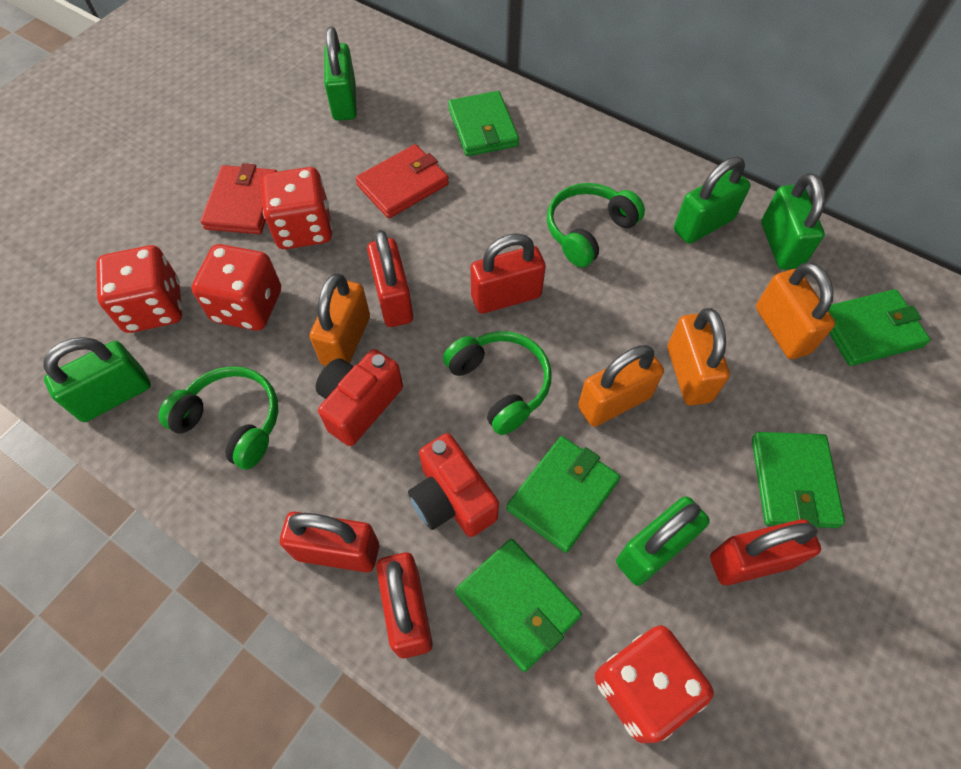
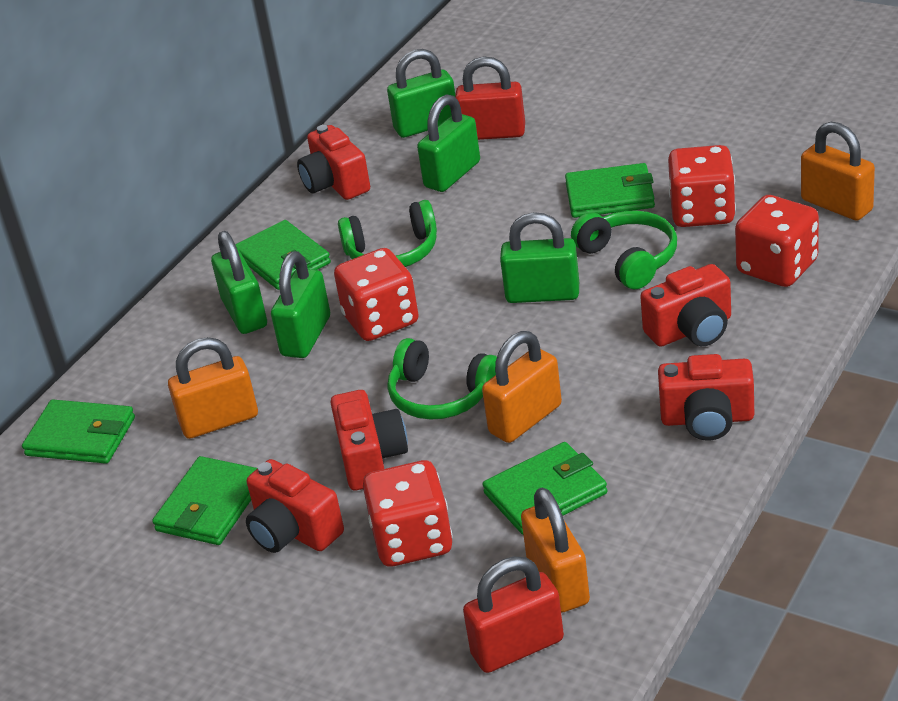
red camera: [315,349,403,446] [408,433,499,537] = 2 -> [246,459,344,553] [297,125,370,200] [330,390,408,490] [640,264,731,347] [658,354,754,441] = 5
red padlock: [280,512,379,572] [367,230,413,327] [376,552,433,658] [471,233,546,314] [710,519,821,585] = 5 -> [455,57,525,140] [463,556,564,673] = 2
red wallet: [200,163,277,234] [355,144,449,218] = 2 -> none = 0

